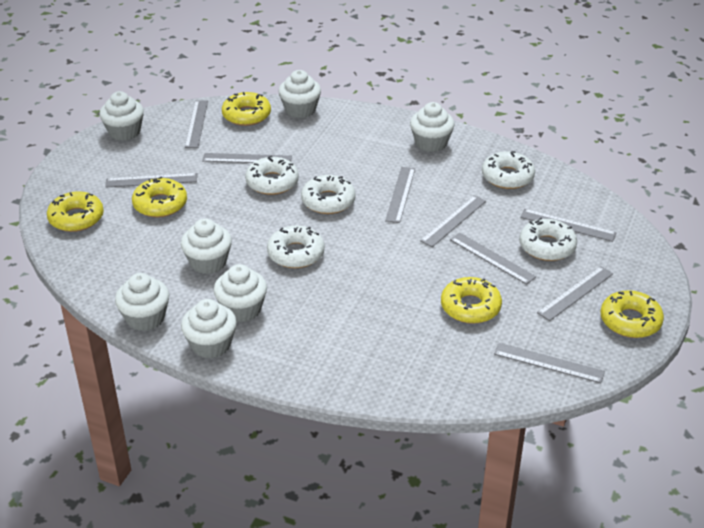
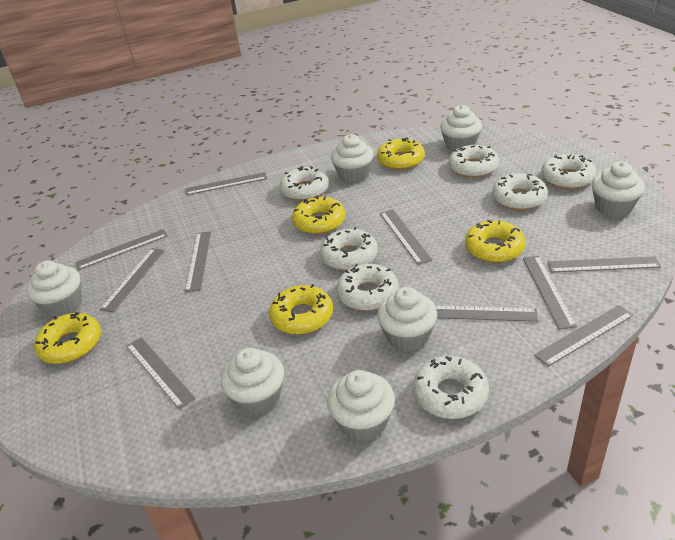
grey ruler: [105,173,197,188] [185,100,208,148] [202,153,292,163] [385,167,415,223] [420,195,486,247] [450,233,536,285] [494,343,605,383] [520,209,617,242] [537,266,613,321] = 9 -> [75,229,168,270] [100,248,165,312] [126,337,196,409] [185,172,267,195] [185,231,211,292] [380,209,432,265] [435,306,538,322] [523,256,577,330] [534,305,634,367] [548,256,661,273] = 10
white donut: [245,156,299,195] [267,225,325,268] [301,175,356,214] [482,151,535,189] [519,218,577,261] = 5 -> [279,166,329,201] [320,227,378,271] [336,264,399,311] [413,356,489,419] [449,145,499,178] [492,173,548,210] [541,154,596,189] = 7

